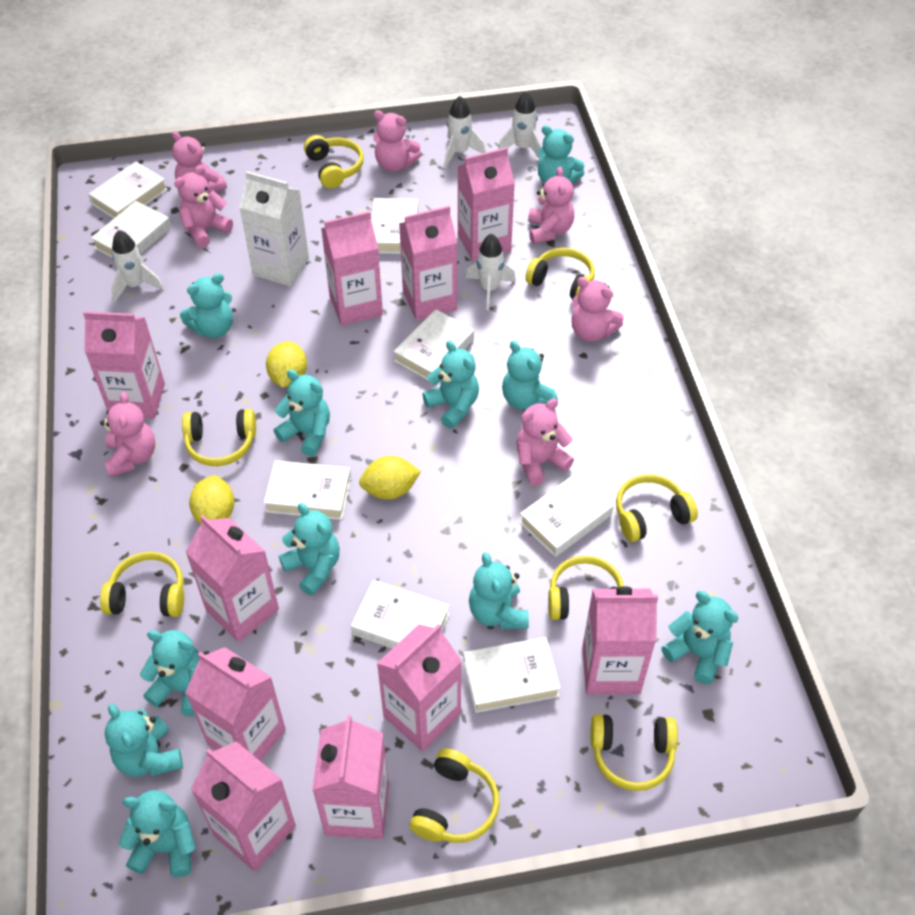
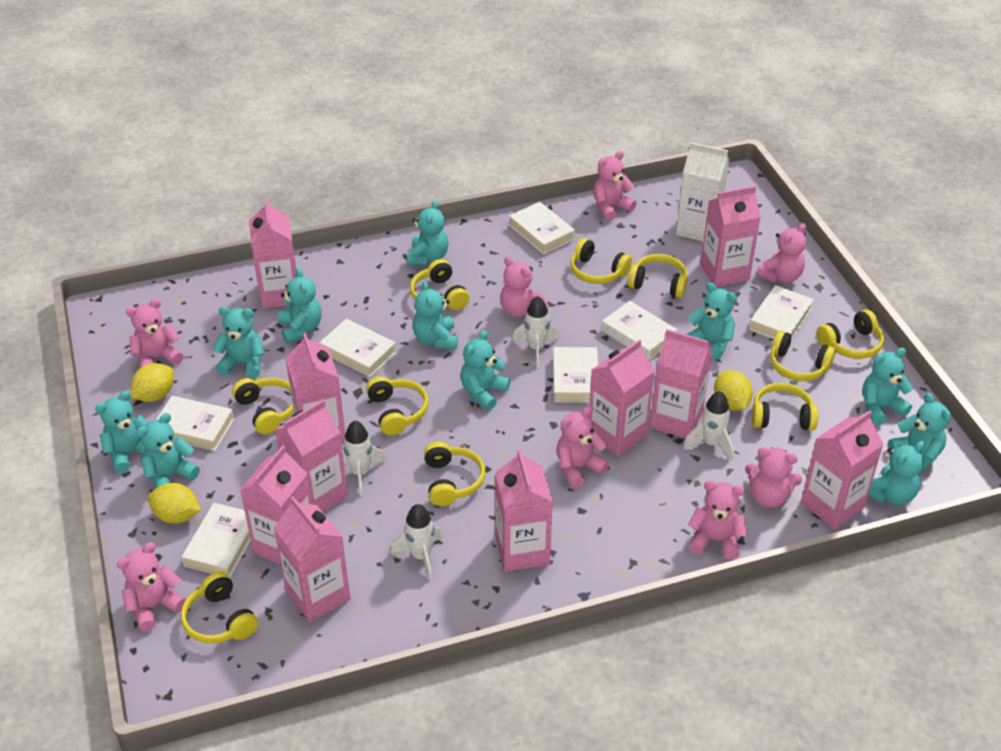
pink teddy bear: [100,392,155,477] [172,131,227,195] [174,165,233,248] [373,110,421,172] [516,398,574,486] [528,166,574,244] [571,277,624,342] = 7 -> [117,542,186,631] [126,299,183,368] [500,256,548,317] [556,406,609,488] [593,151,637,221] [688,481,747,560] [745,447,802,508] [756,223,806,283] = 8
white book: [88,161,168,219] [91,201,171,258] [264,460,351,520] [351,580,450,648] [372,198,418,254] [394,309,474,381] [464,637,561,713] [519,472,614,557] = 8 -> [156,396,234,451] [182,503,251,578] [319,319,396,377] [509,202,575,255] [553,347,598,403] [602,301,677,360] [749,285,814,340] = 7
yellow headphones: [100,552,184,617] [182,409,256,466] [304,135,364,188] [409,748,500,843] [525,248,595,299] [548,555,624,620] [590,714,678,791] [616,474,698,542] = 8 -> [181,572,258,643] [232,378,294,434] [366,376,429,435] [410,259,470,310] [424,442,485,506] [570,238,632,284] [628,254,687,298] [752,383,818,431] [770,330,836,381] [817,309,884,359] = 10

